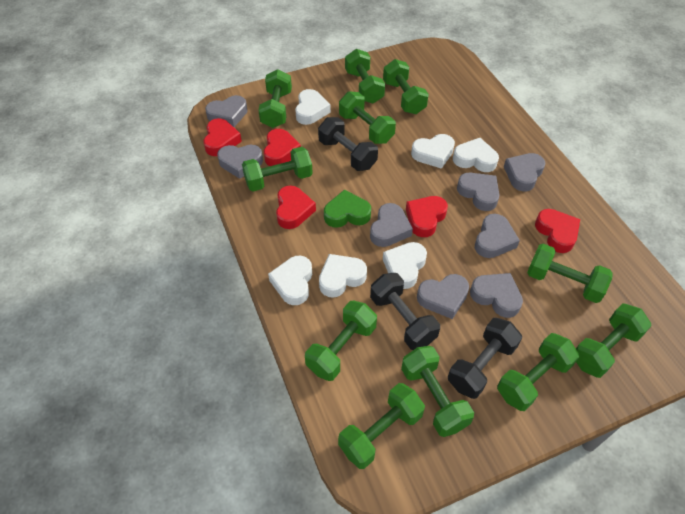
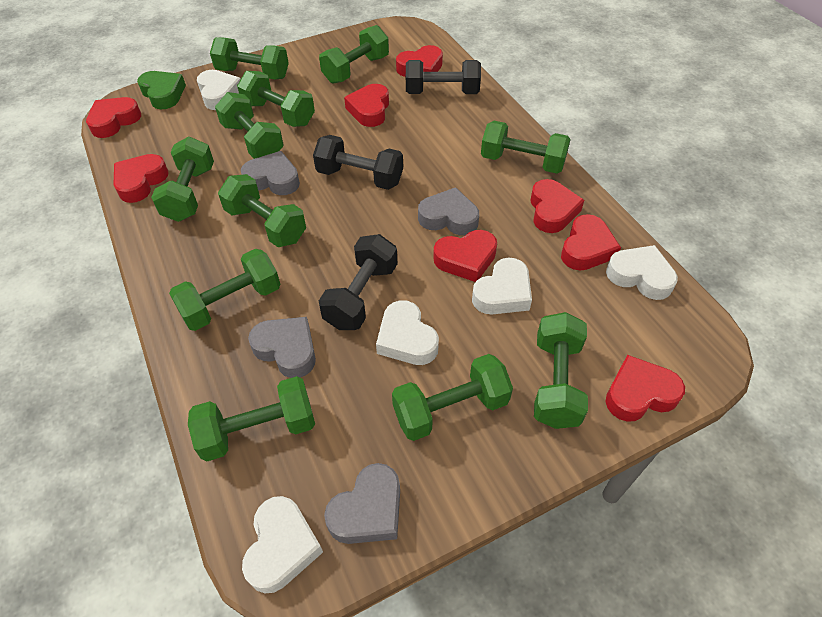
grey heart: [205,95,248,127] [217,145,263,179] [370,203,413,247] [417,274,469,319] [457,173,499,211] [470,273,523,318] [475,214,520,258] [504,153,546,191] = 8 -> [241,151,300,195] [248,317,316,378] [324,463,400,544] [418,187,479,235] = 4
red heart: [203,118,242,156] [264,129,301,166] [276,185,316,229] [406,196,448,237] [535,209,580,253] = 5 -> [86,97,141,138] [114,154,169,203] [344,84,389,127] [396,45,443,77] [433,230,497,282] [530,179,584,233] [561,214,621,271] [605,355,685,422] = 8
white heart: [268,256,312,305] [295,89,331,125] [319,254,367,298] [383,242,427,289] [411,134,455,169] [453,138,499,172] = 6 -> [197,70,241,110] [242,496,323,593] [376,300,439,365] [472,258,532,314] [606,245,678,300] = 5

